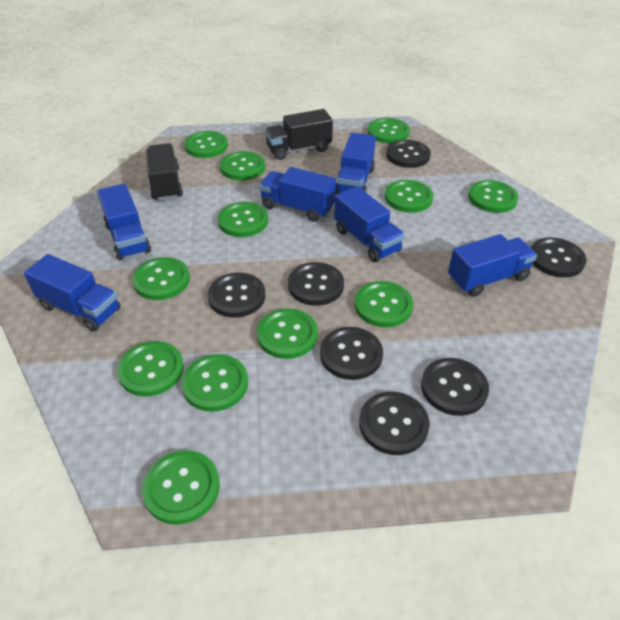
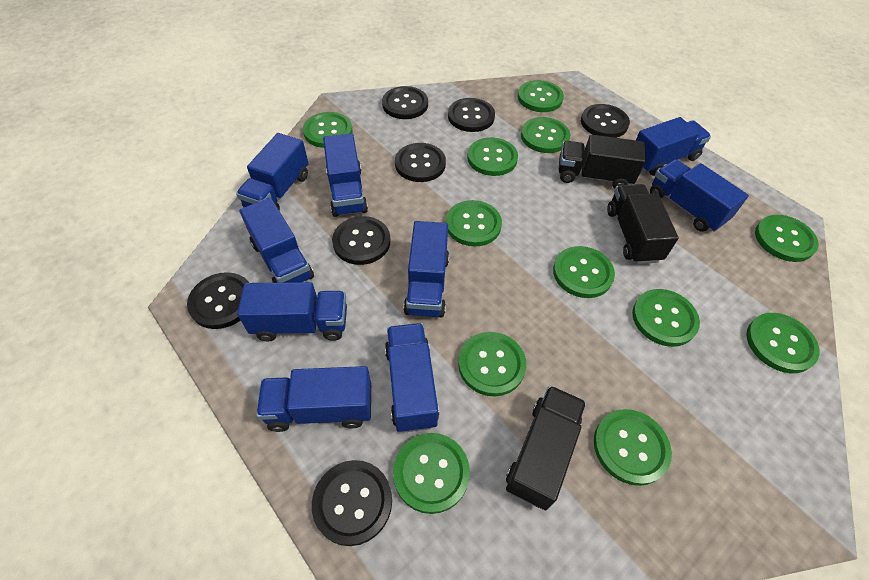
black truck: [146,143,183,201] [265,109,333,160] = 2 -> [506,386,586,510] [559,135,646,189] [607,184,679,264] = 3
blue truck: [24,254,121,331] [97,183,151,260] [259,167,336,222] [334,186,405,262] [335,132,376,195] [448,234,537,297] = 6 -> [236,133,309,211] [237,282,347,341] [239,198,314,283] [256,366,371,432] [323,133,368,217] [385,323,439,433] [403,221,449,317] [636,117,711,176] [650,159,749,232] = 9

